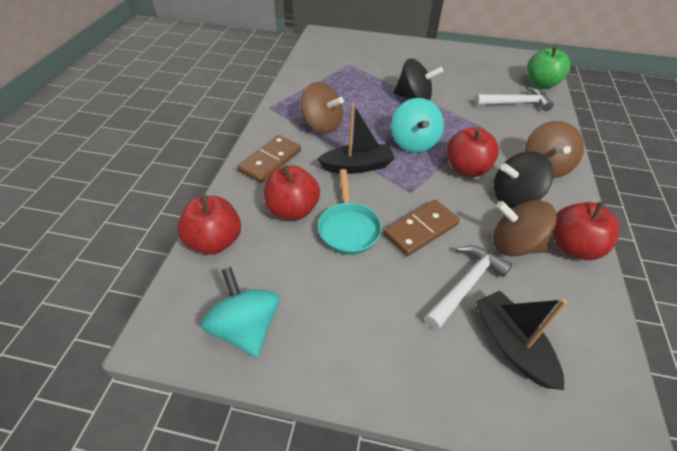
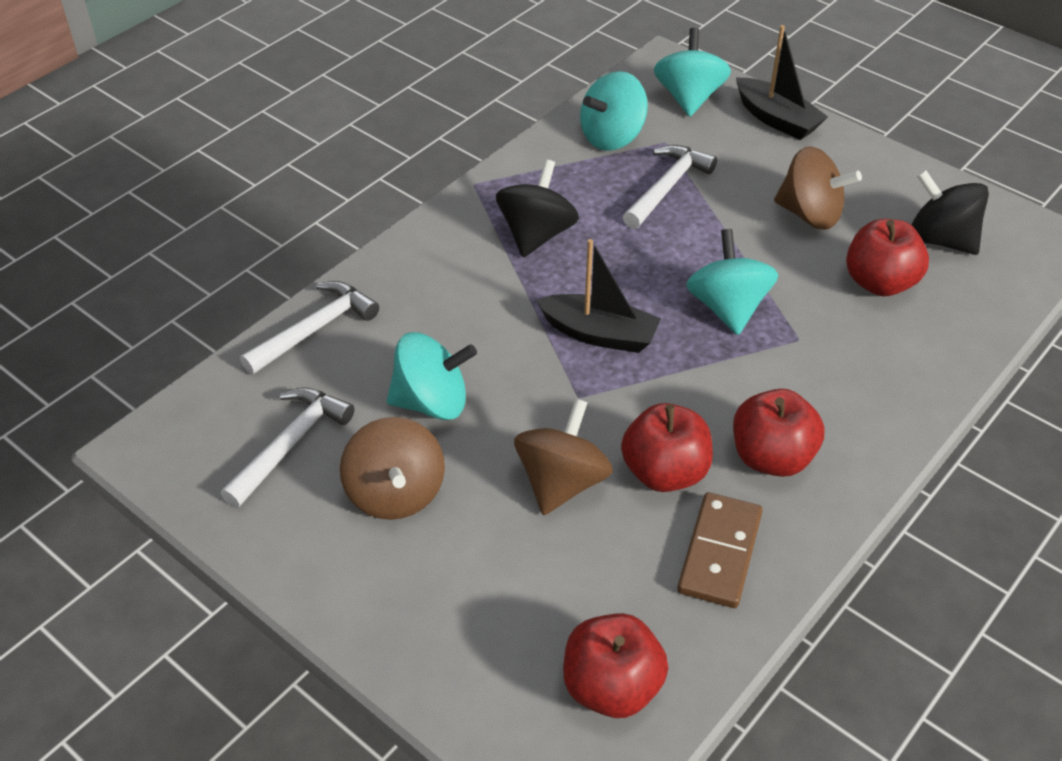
brown domino: [237,135,301,183] [384,200,460,256] = 2 -> [677,492,763,608] = 1
green apple: [527,45,570,89] = 1 -> none = 0
turquoise pan: [318,169,382,255] = 1 -> none = 0
turquoise spinning top: [201,267,280,357] [391,98,444,153] = 2 -> [387,332,477,420] [580,71,648,151] [654,28,731,117] [686,229,778,335] = 4
white hammer: [424,245,512,330] [475,87,554,111] = 2 -> [221,387,354,508] [240,281,379,374] [623,145,717,229] = 3

